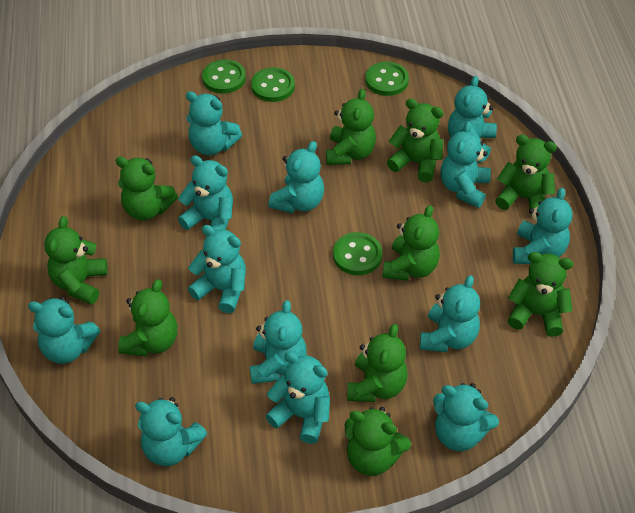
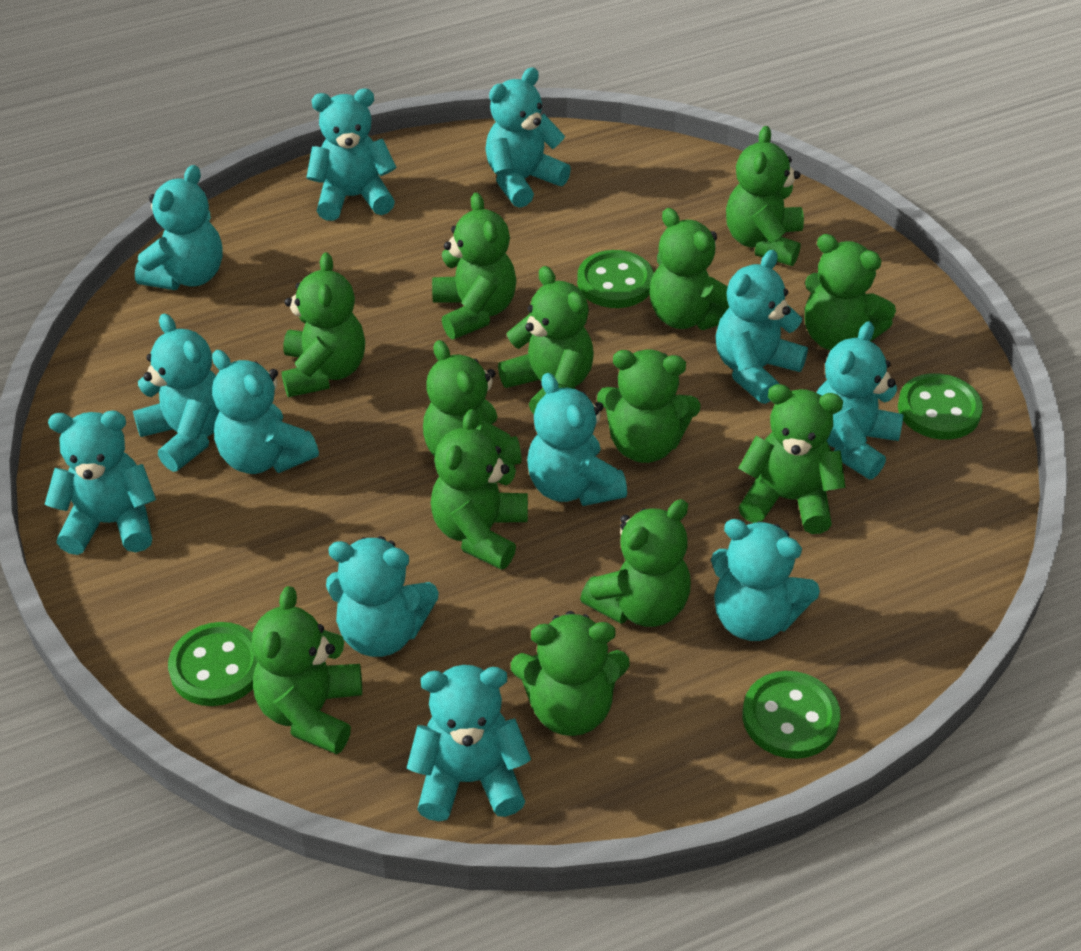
green teddy bear: [44,216,108,305] [116,157,178,221] [118,279,177,356] [326,89,376,165] [345,407,411,476] [347,324,408,402] [383,205,440,281] [387,98,444,182] [495,135,557,216] [507,252,573,337] = 10 -> [251,586,362,754] [282,252,365,397] [423,340,522,465] [431,409,528,570] [432,192,516,339] [498,266,594,414] [511,611,630,736] [580,499,691,627] [597,349,701,463] [650,208,729,330] [726,126,804,266] [738,384,846,534] [805,234,896,351] = 13
turquoise teddy bear: [28,297,101,364] [135,397,207,466] [178,155,233,231] [186,91,242,155] [188,225,246,313] [250,300,307,384] [266,352,330,444] [269,141,324,213] [420,275,480,352] [433,383,499,451] [440,121,491,208] [448,76,497,161] [513,188,572,264] = 13 -> [44,411,156,555] [133,314,220,472] [135,165,223,290] [212,350,319,474] [307,89,396,221] [326,536,439,657] [407,665,531,821] [485,67,571,208] [527,373,627,506] [711,519,820,641] [716,250,808,404] [816,321,904,479] = 12

